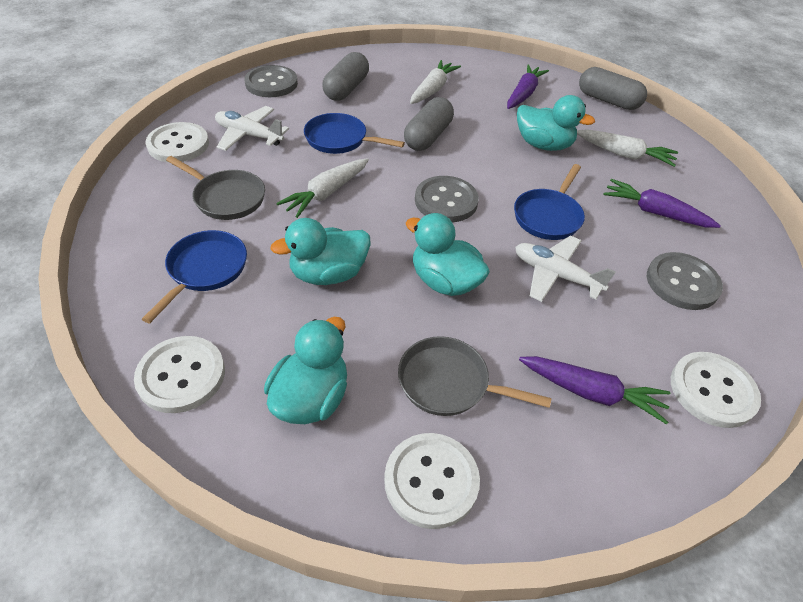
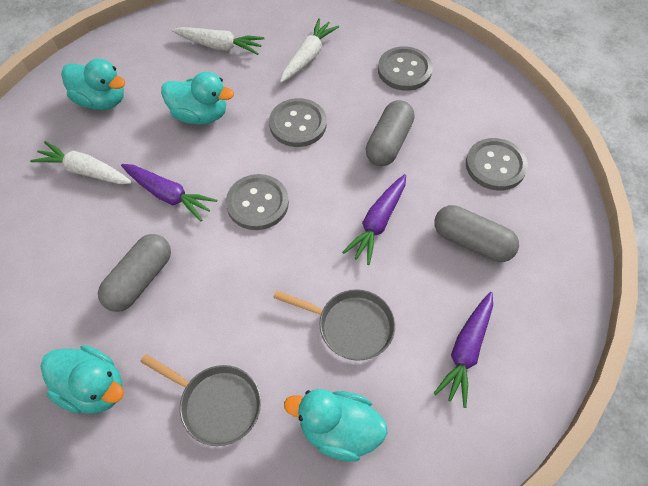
blue pan: [142,230,247,323] [304,113,405,154] [514,164,585,240] = 3 -> none = 0
grey button: [244,65,298,97] [415,176,479,222] [647,252,723,310] = 3 -> [226,174,289,230] [269,98,327,147] [378,46,433,91] [466,138,528,190] = 4
white button: [134,336,225,413] [146,122,209,162] [384,433,480,529] [671,352,761,428] = 4 -> none = 0
white plane: [215,106,289,151] [515,236,615,302] = 2 -> none = 0

